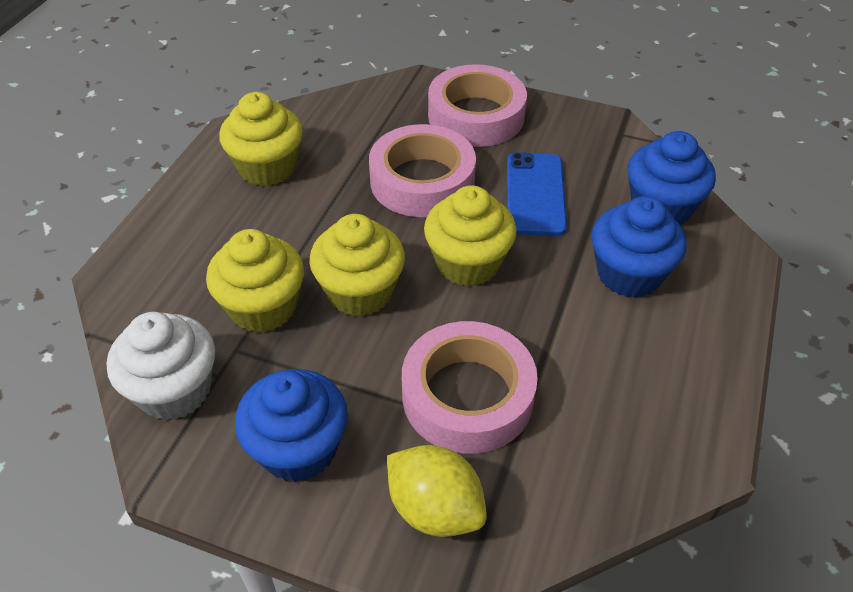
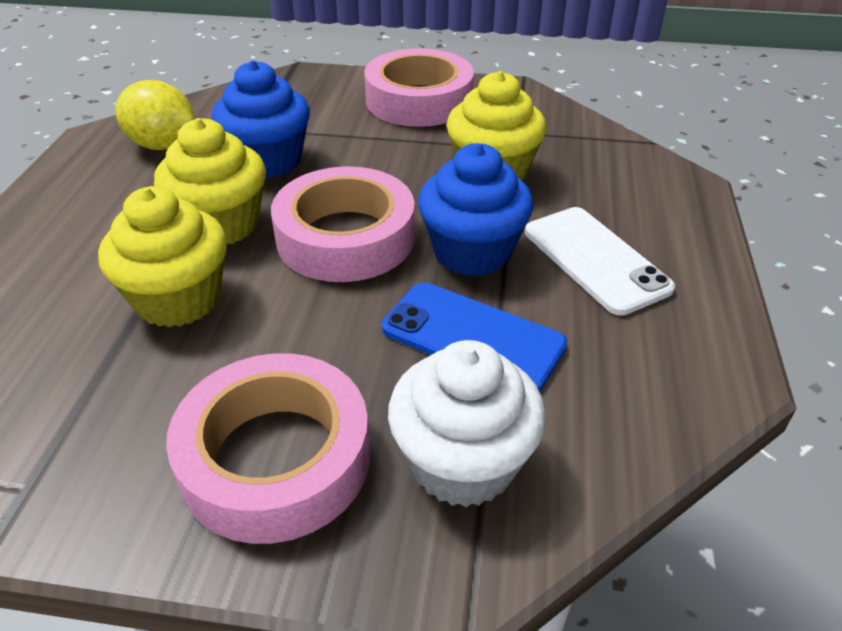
blue cupcake: [235,369,348,482] [591,196,686,298] [628,131,716,225] = 3 -> [211,60,310,178] [418,143,533,277] = 2
white phone: none = 0 -> [525,207,675,316] = 1
yellow cupcake: [206,229,304,333] [219,92,303,186] [309,214,405,317] [424,185,517,287] = 4 -> [98,186,227,328] [154,118,266,244] [447,71,546,181] = 3

